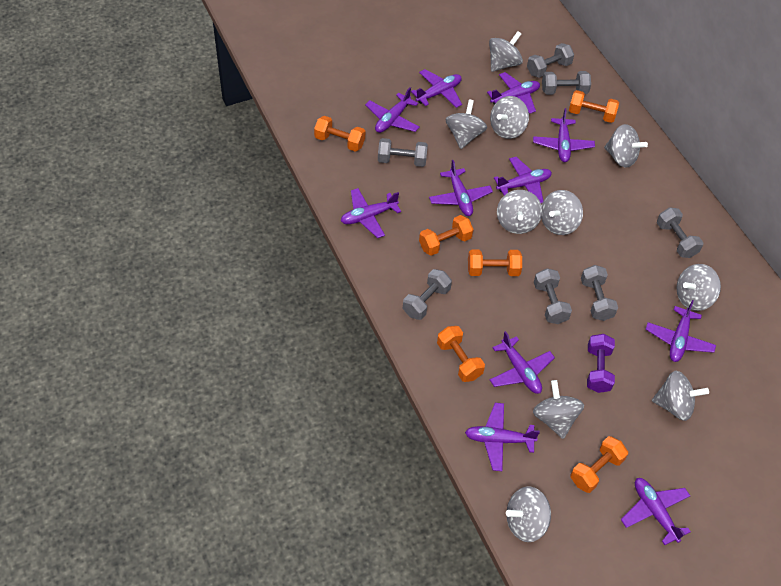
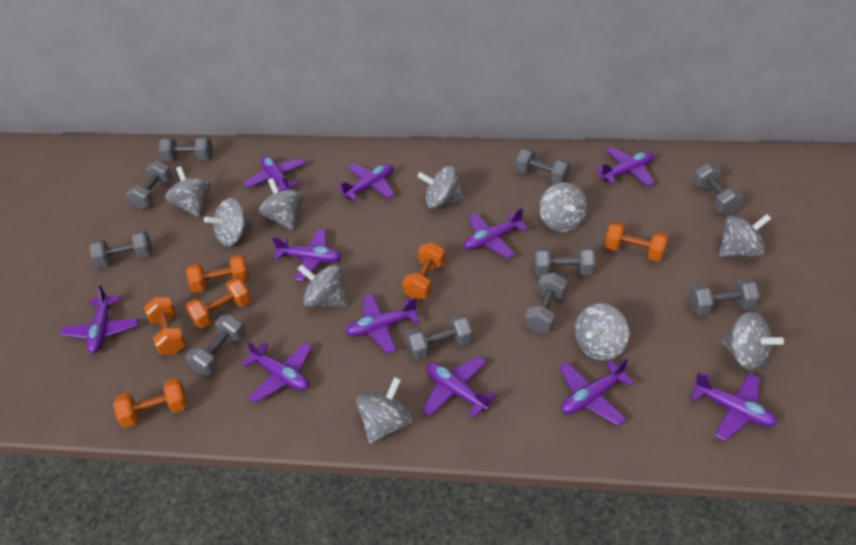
grey dumbbell: [378,138,428,167] [403,269,452,320] [527,43,574,78] [534,268,572,324] [542,71,591,95] [581,265,618,321] [657,207,703,258] = 7 -> [89,230,152,267] [126,160,173,209] [159,137,213,161] [186,314,246,375] [406,313,473,360] [515,148,571,184] [525,273,567,333] [534,246,595,276] [689,278,760,316] [693,163,743,215] = 10
purple dumbbell: [587,334,615,393] = 1 -> none = 0

